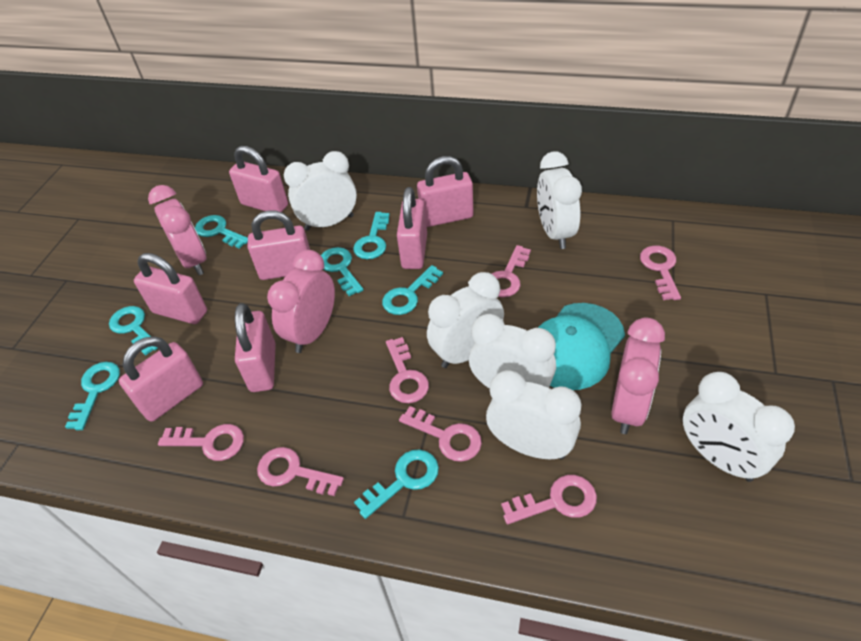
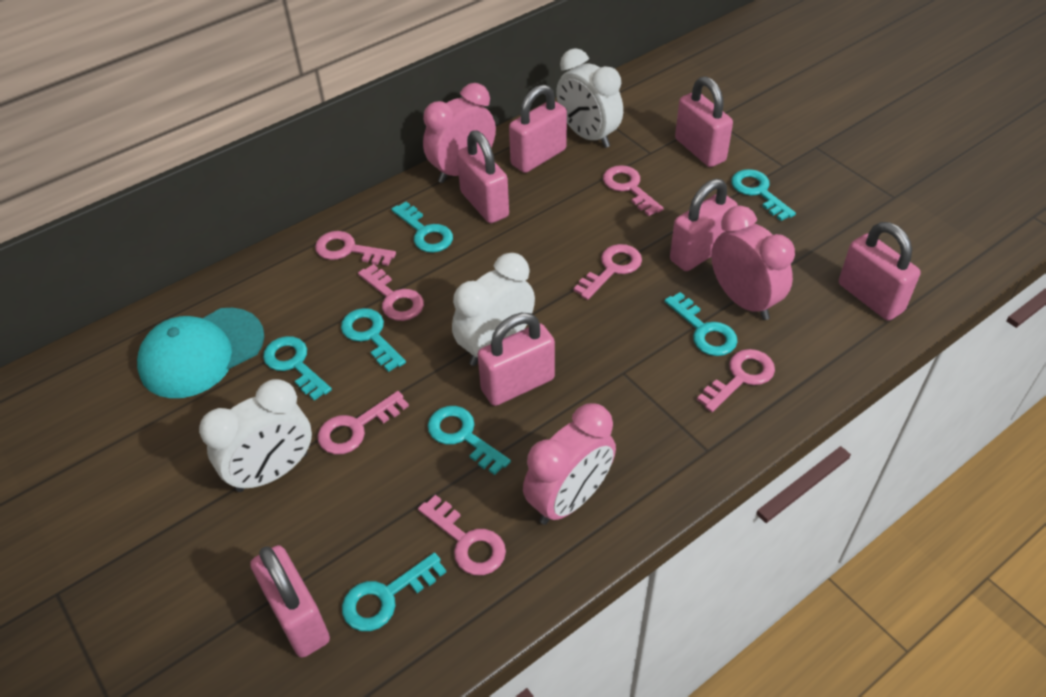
white clock: [284,151,357,231] [427,272,504,368] [469,314,556,389] [486,370,582,460] [537,151,582,249] [683,372,795,482] = 6 -> [199,379,312,492] [452,253,535,366] [556,48,623,148] = 3

